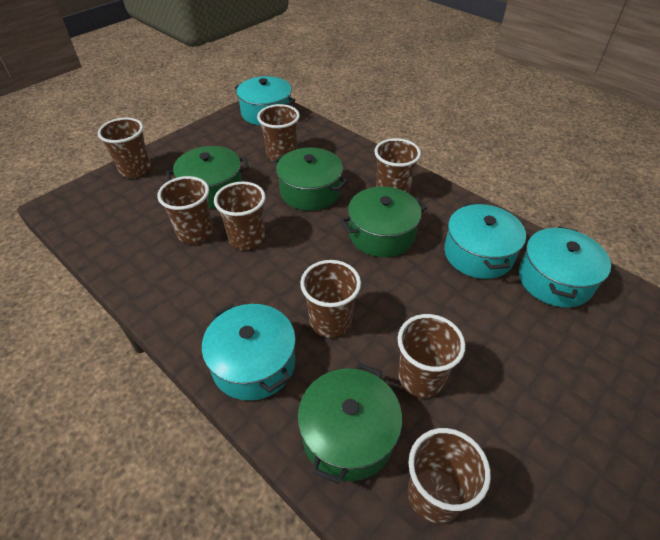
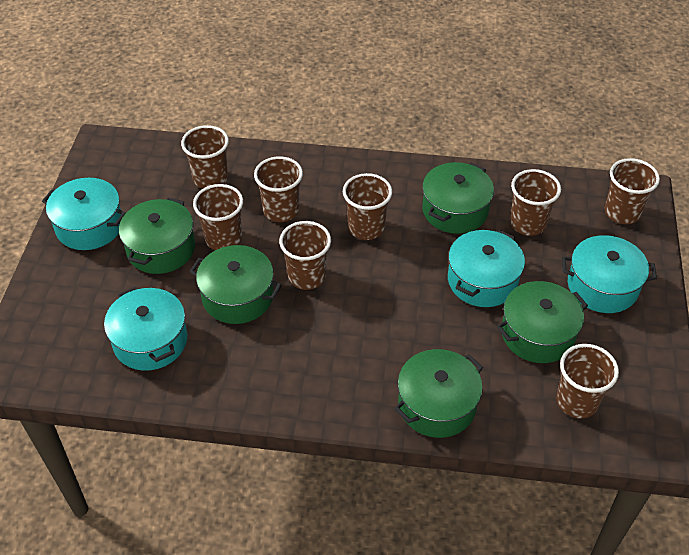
green pot: [166,146,249,209] [273,148,348,211] [298,363,402,484] [340,186,427,257] = 4 -> [119,197,195,274] [190,245,282,324] [394,349,483,438] [422,162,494,234] [497,281,588,363] = 5

